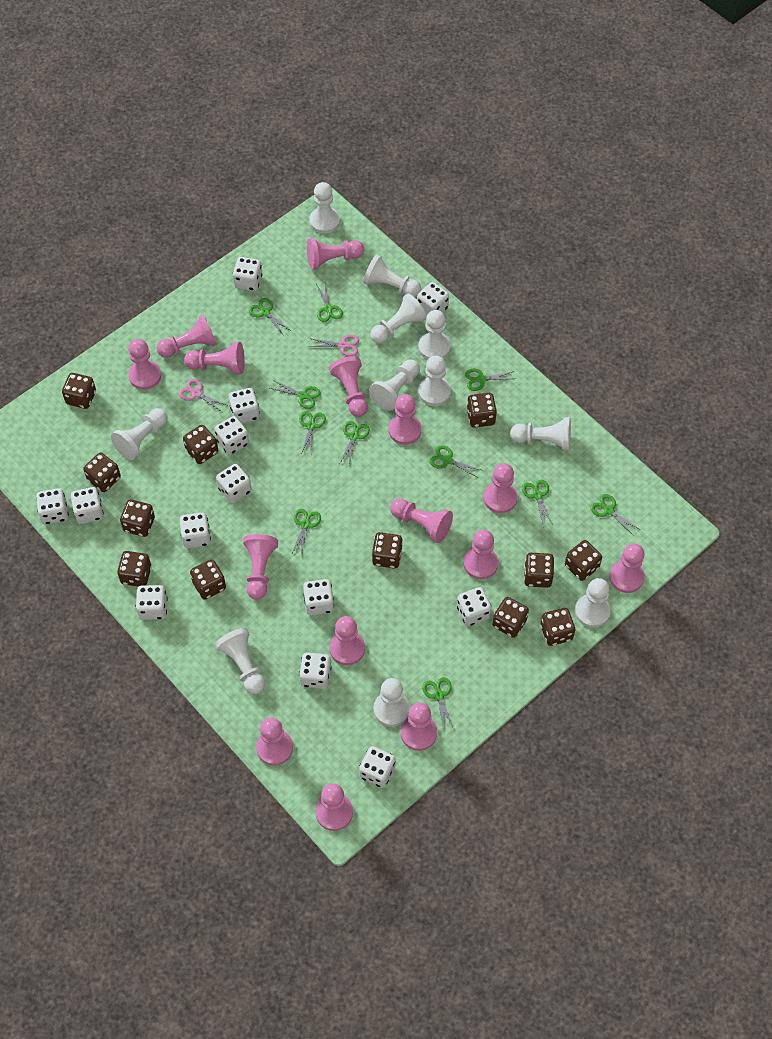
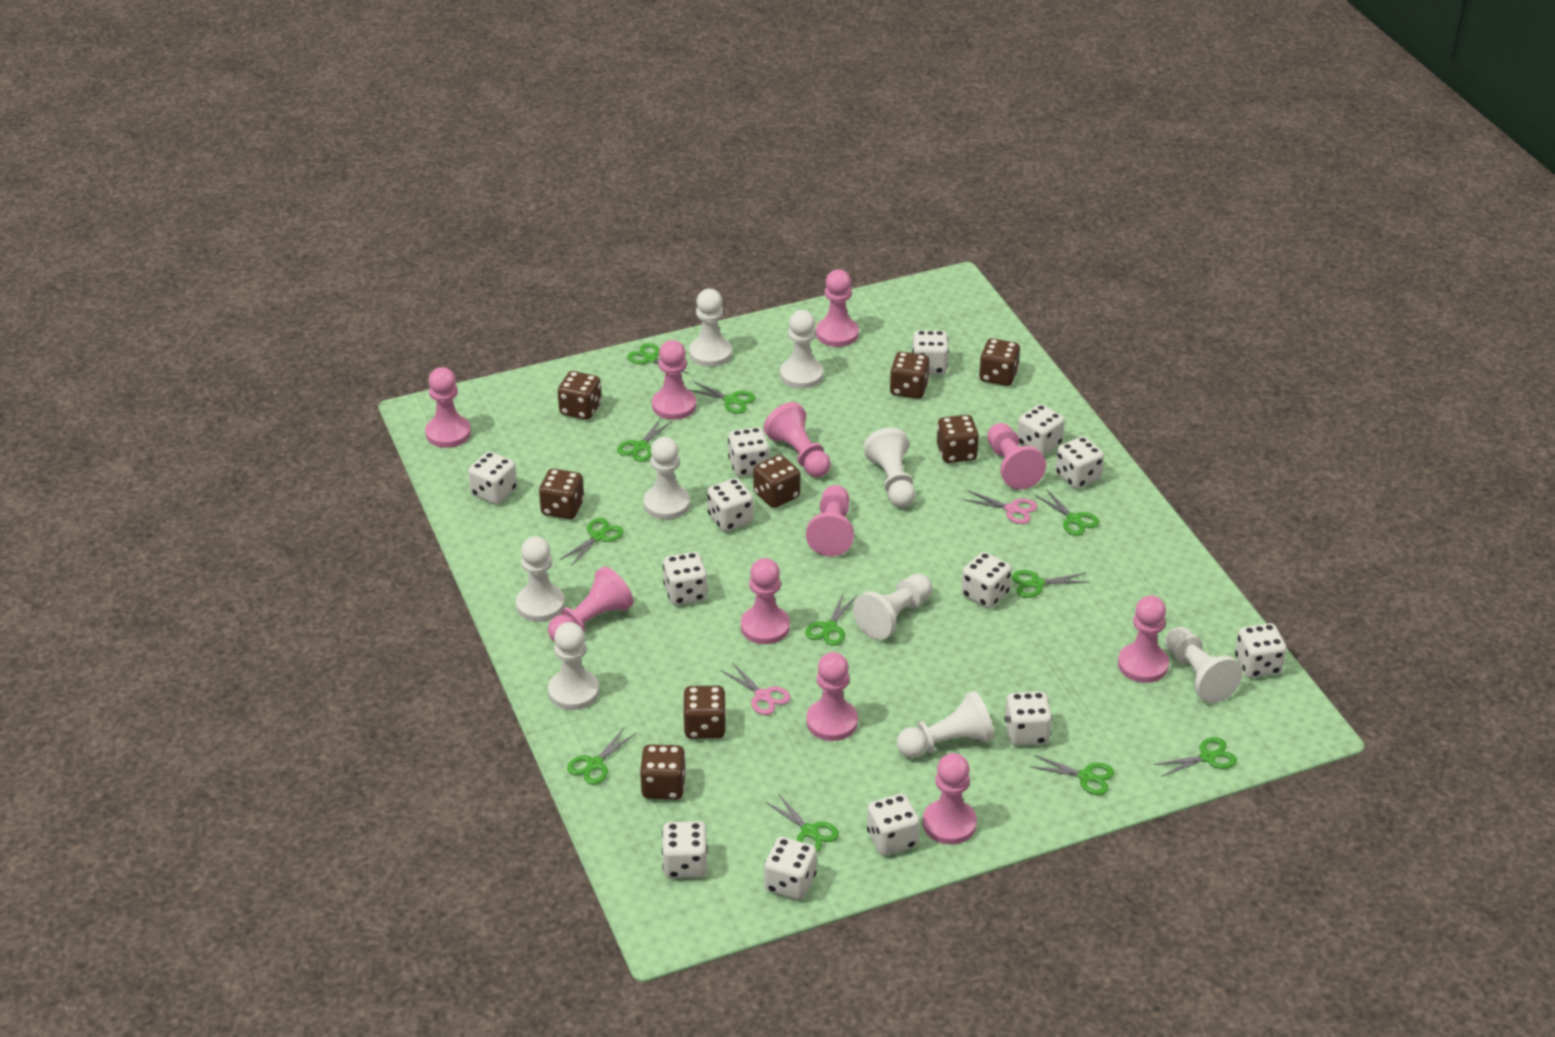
brown dice: [62,373,96,409] [83,453,121,492] [117,551,152,587] [120,500,155,537] [183,425,218,464] [190,559,226,600] [372,532,403,568] [467,393,497,428] [492,597,529,638] [524,553,554,588] [540,608,575,646] [565,540,602,581] = 12 -> [539,469,584,519] [558,371,601,420] [640,745,686,800] [683,686,726,739] [753,455,800,508] [890,352,930,399] [937,415,979,463] [979,338,1020,386] = 8
pink pawn: [128,339,161,390] [157,315,217,358] [184,342,245,374] [243,534,278,599] [256,717,293,766] [307,238,364,270] [315,783,353,831] [329,356,368,417] [330,616,365,665] [389,394,421,445] [390,498,453,543] [401,702,437,751] [463,530,498,579] [483,463,518,513] [609,543,645,593] = 15 -> [425,367,471,448] [548,567,634,642] [652,340,696,420] [741,558,790,644] [764,402,831,477] [806,485,854,557] [806,652,858,741] [816,269,859,347] [923,753,977,845] [987,423,1046,490] [1118,596,1169,683] = 11
white pawn: [111,408,168,460] [215,628,265,694] [309,182,340,234] [363,254,421,298] [369,360,420,411] [370,293,427,344] [374,678,410,727] [418,355,451,406] [419,310,451,359] [510,417,571,451] [575,578,611,628] = 11 -> [516,536,565,622] [548,622,599,710] [644,437,690,520] [689,289,732,367] [780,310,823,389] [853,574,932,640] [863,427,915,507] [897,691,994,758] [1165,627,1243,703] = 9

